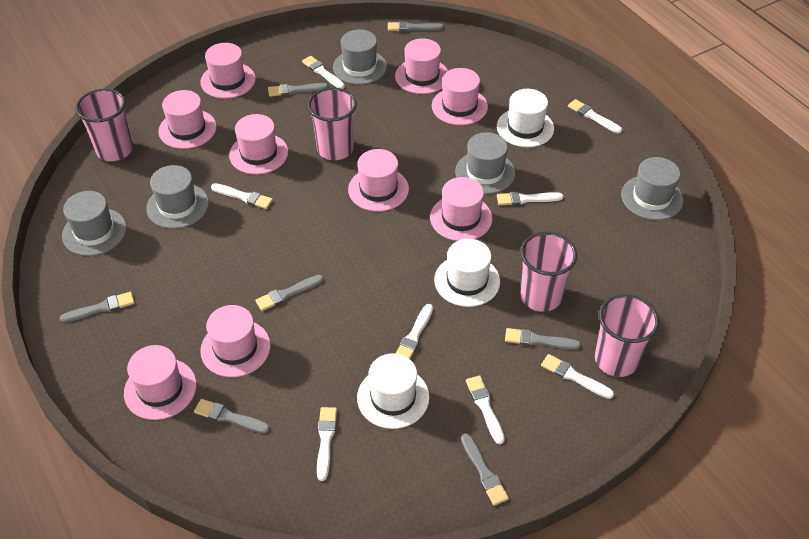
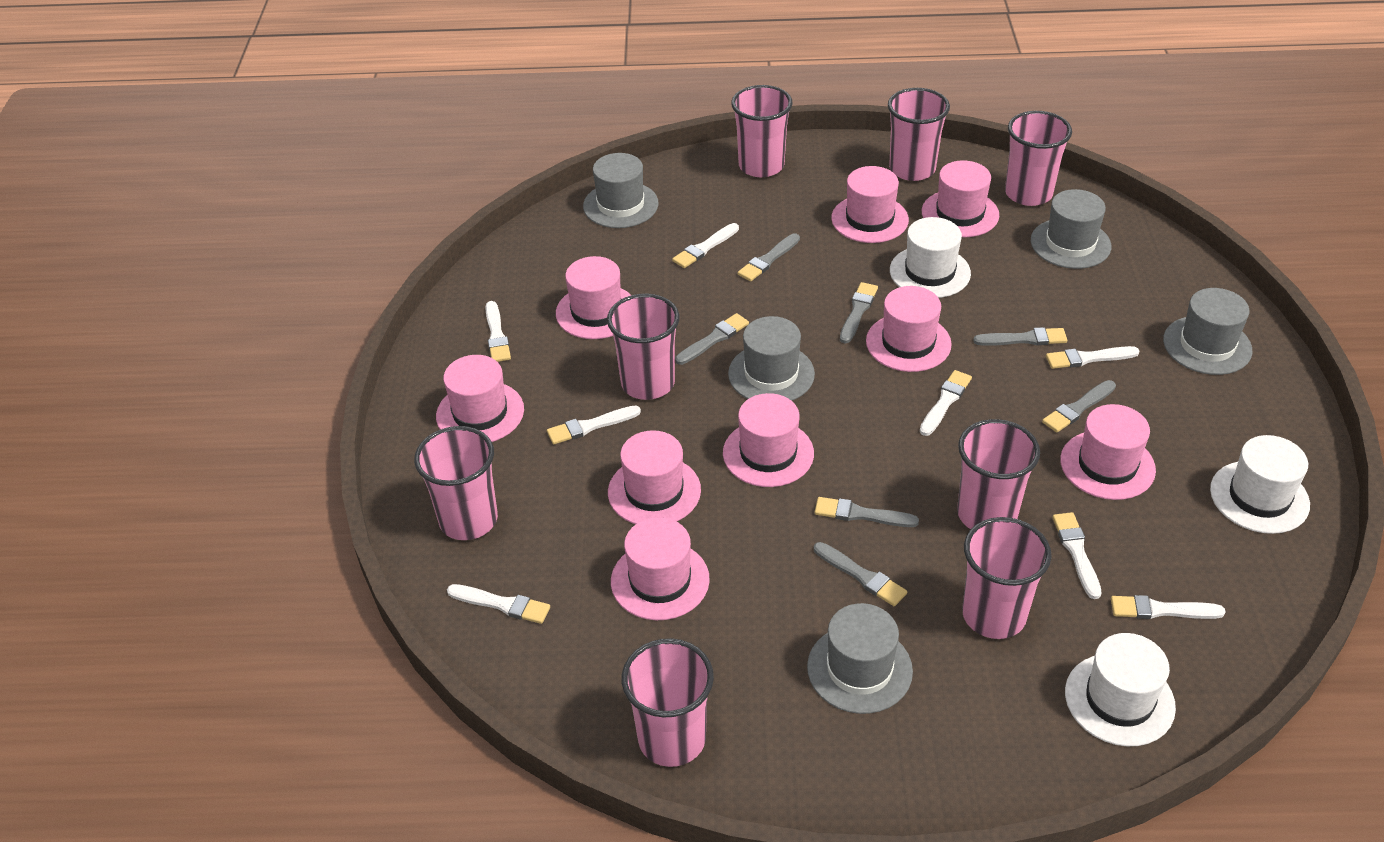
pink cup: [76,88,133,161] [307,88,357,160] [521,232,577,312] [595,294,659,377] = 4 -> [414,426,498,540] [607,294,680,400] [621,638,714,767] [731,85,793,177] [888,88,950,181] [957,419,1040,529] [962,517,1052,639] [1005,111,1072,206] = 8

